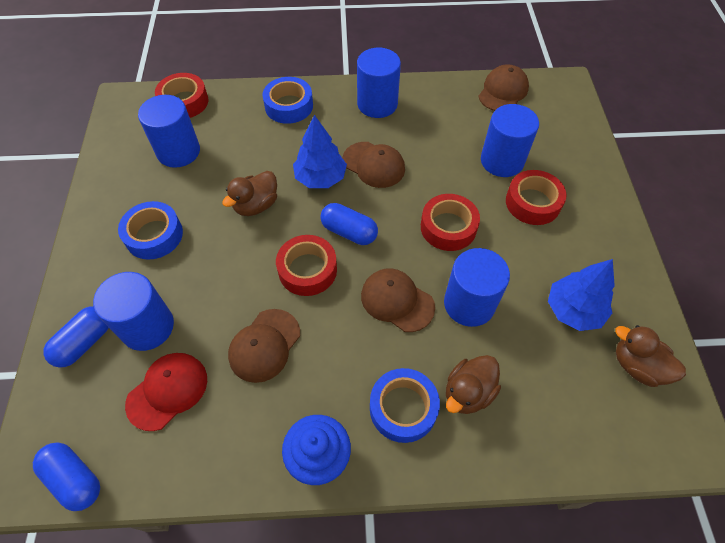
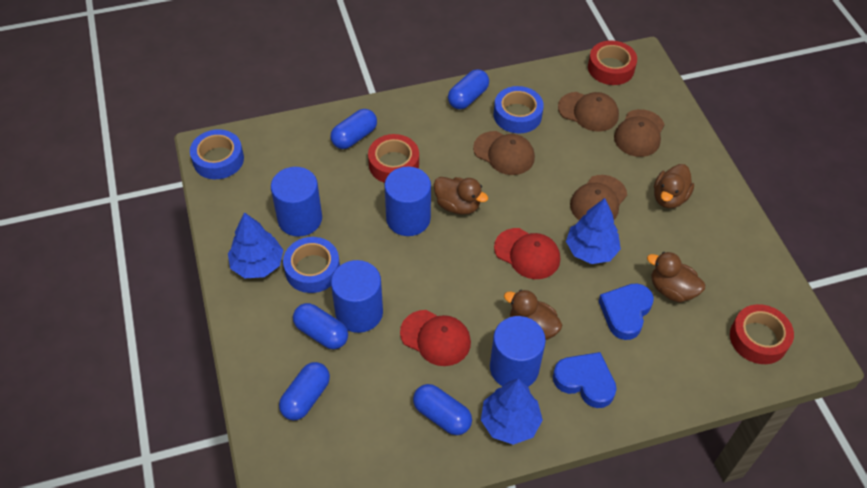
blue capsule: [33,442,100,511] [43,306,109,368] [320,203,378,245] = 3 -> [279,362,330,420] [293,303,348,349] [331,109,377,149] [413,384,472,435] [448,69,489,109] = 5
blue cupcake: [282,415,351,485] = 1 -> none = 0
blue cylinder: [93,272,174,351] [138,95,200,168] [357,48,401,118] [444,248,510,327] [481,104,539,177] = 5 -> [271,167,322,236] [331,260,383,333] [384,166,431,236] [490,316,546,387] = 4
blue heart: none = 0 -> [553,352,617,408] [599,283,654,340] = 2
blue tree: [293,115,347,188] [548,259,615,331] = 2 -> [228,212,283,278] [481,379,543,445] [566,198,621,264] = 3
brown duck: [222,171,277,216] [446,355,501,414] [615,325,686,387] = 3 -> [434,177,488,215] [504,290,562,340] [647,252,705,302] [654,164,694,208] = 4
red cap: [125,353,207,431] = 1 -> [400,310,471,366] [494,228,560,279] = 2
red tape: [155,73,208,118] [276,235,337,296] [421,194,480,251] [506,170,567,225] = 4 -> [368,134,419,183] [588,40,637,85] [730,304,794,364] = 3

